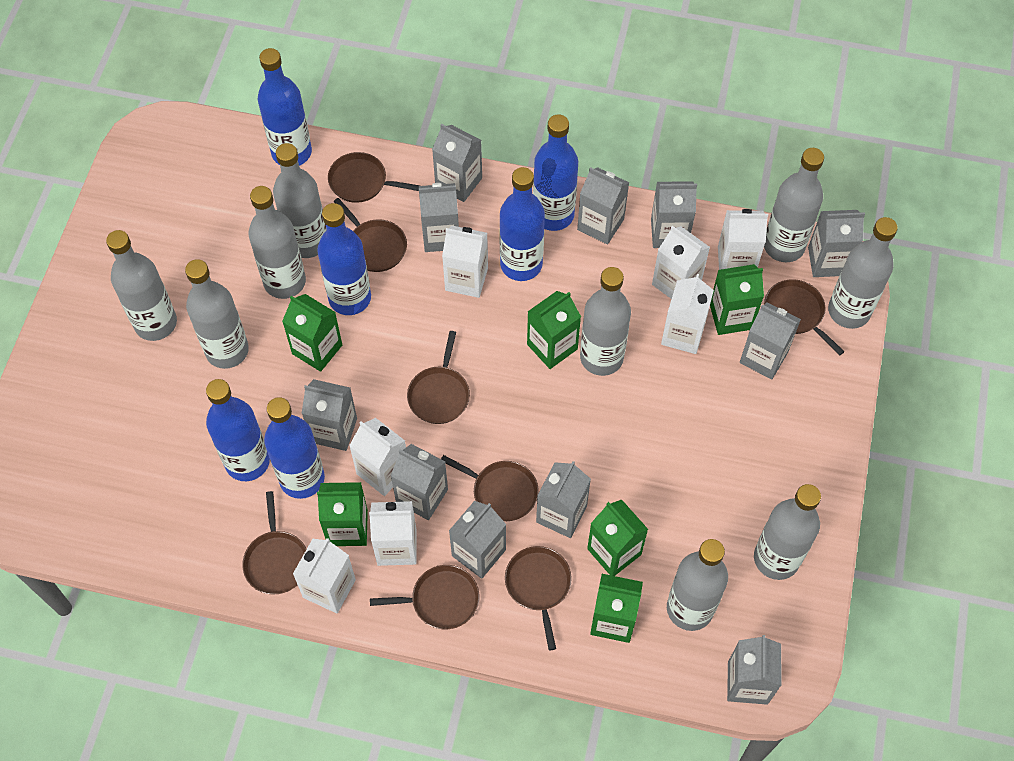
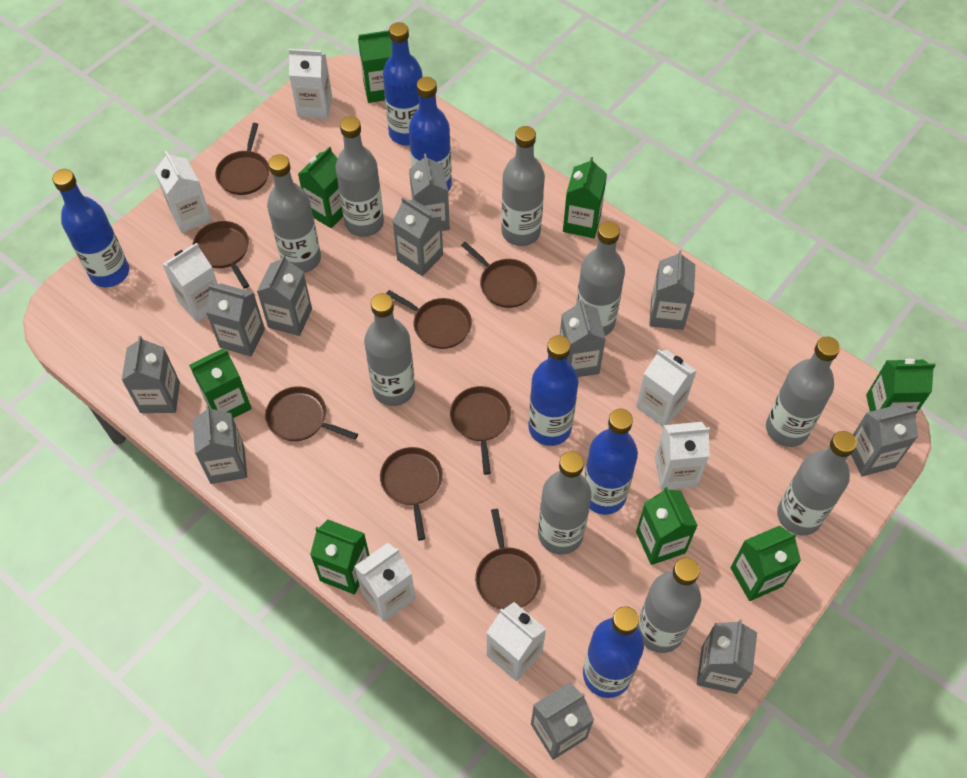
green carton: [282,294,342,372] [317,482,368,546] [527,291,581,369] [587,500,648,576] [590,574,643,643] [710,264,764,335] = 6 -> [189,348,252,418] [298,146,344,228] [310,520,369,594] [358,30,392,103] [563,157,607,238] [636,487,698,565] [730,526,801,601] [866,359,936,413] = 8

